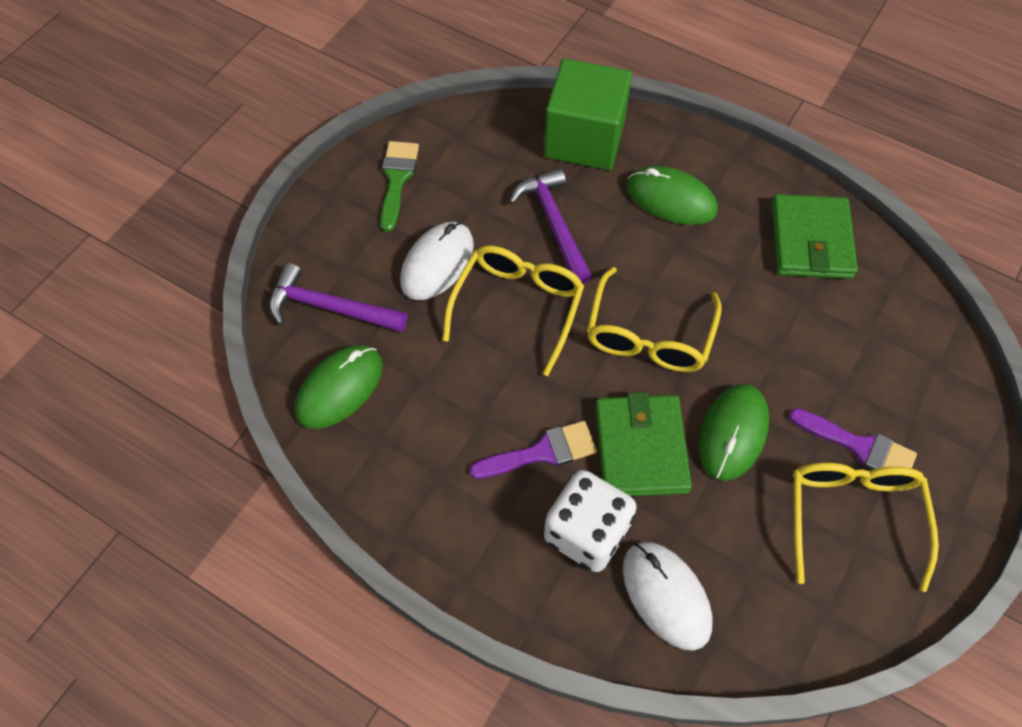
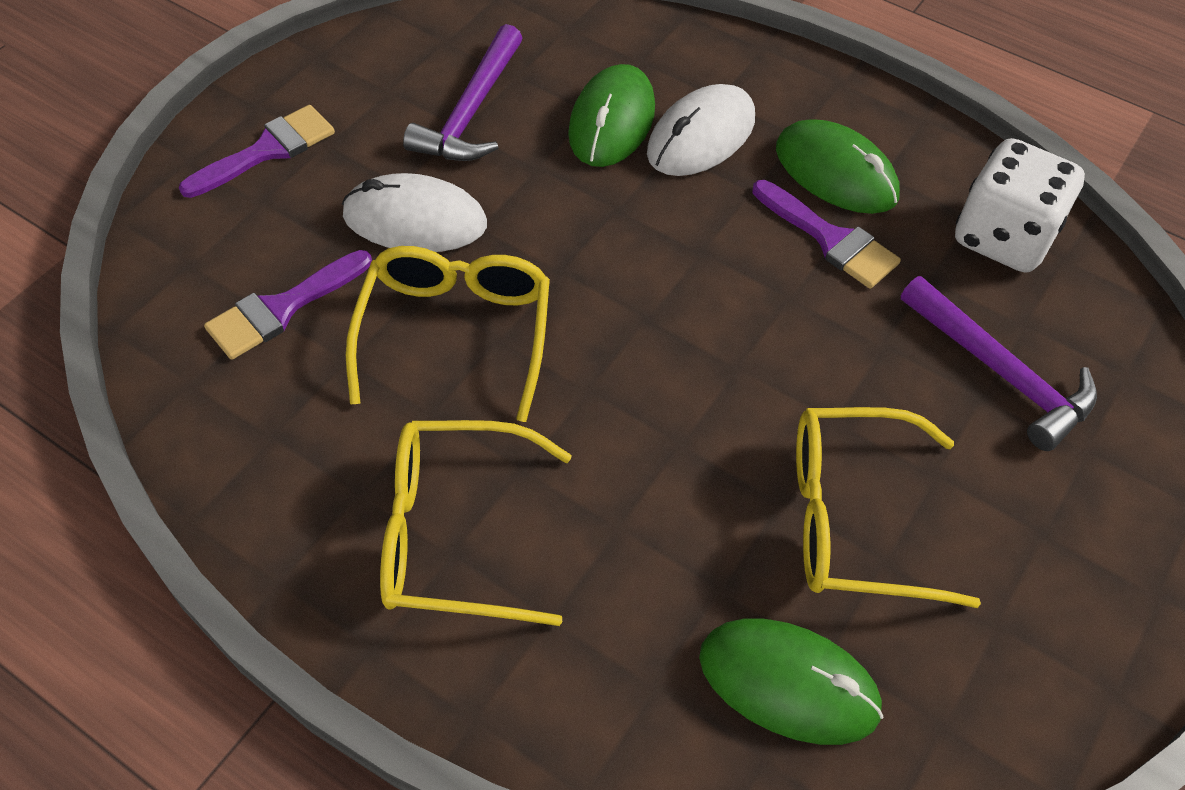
green brush: [380,141,419,232] = 1 -> none = 0
green cube: [544,59,632,170] = 1 -> none = 0
green wallet: [595,392,692,496] [772,194,858,279] = 2 -> none = 0
purple brush: [470,421,597,479] [789,408,917,470] = 2 -> [179,105,335,198] [204,250,372,360] [753,180,901,289] = 3

